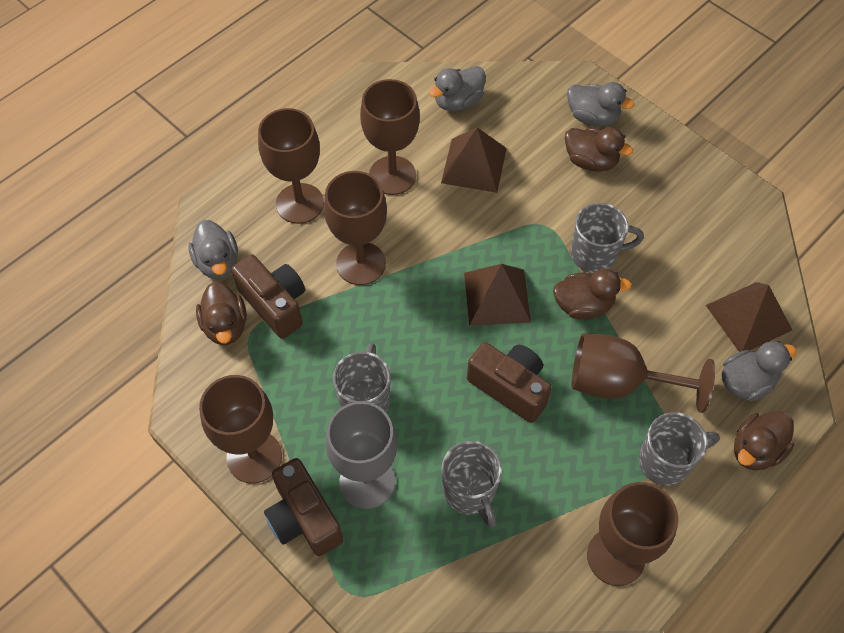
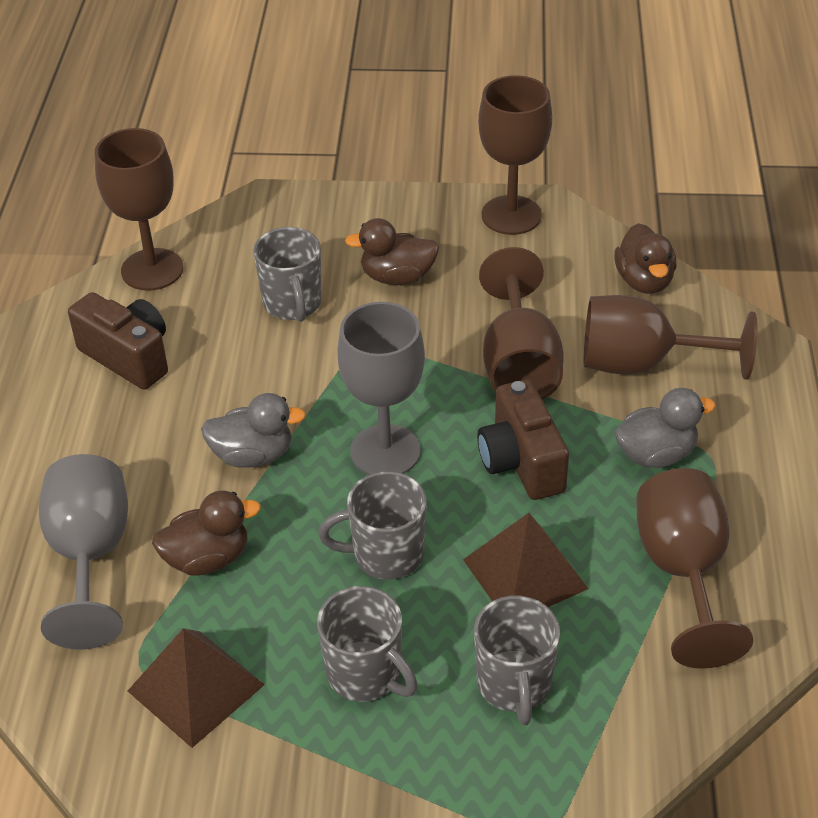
brown camera: [231,254,305,339] [264,458,343,556] [467,342,552,423] = 3 -> [68,292,168,390] [477,379,569,500] = 2
brown duck: [196,282,247,345] [553,268,632,320] [565,127,633,172] [734,411,794,471] = 4 -> [152,490,261,576] [345,218,439,285] [614,223,676,294] = 3
brown goblet: [199,375,282,484] [258,108,324,224] [324,171,387,285] [360,79,420,195] [571,333,715,413] [587,482,678,586] = 6 -> [95,128,183,291] [478,75,552,235] [479,247,564,399] [584,295,757,380] [636,468,753,669] = 5
brown pyramid: [441,127,507,193] [464,264,531,326] [706,282,792,352] = 3 -> [128,628,265,748] [463,513,589,607] = 2
grey duck: [188,220,238,279] [429,66,485,112] [567,82,634,127] [722,341,797,402] = 4 -> [201,393,306,468] [614,388,716,468] = 2
grey goblet: [326,401,398,509] = 1 -> [39,454,128,649] [337,302,425,475] = 2

